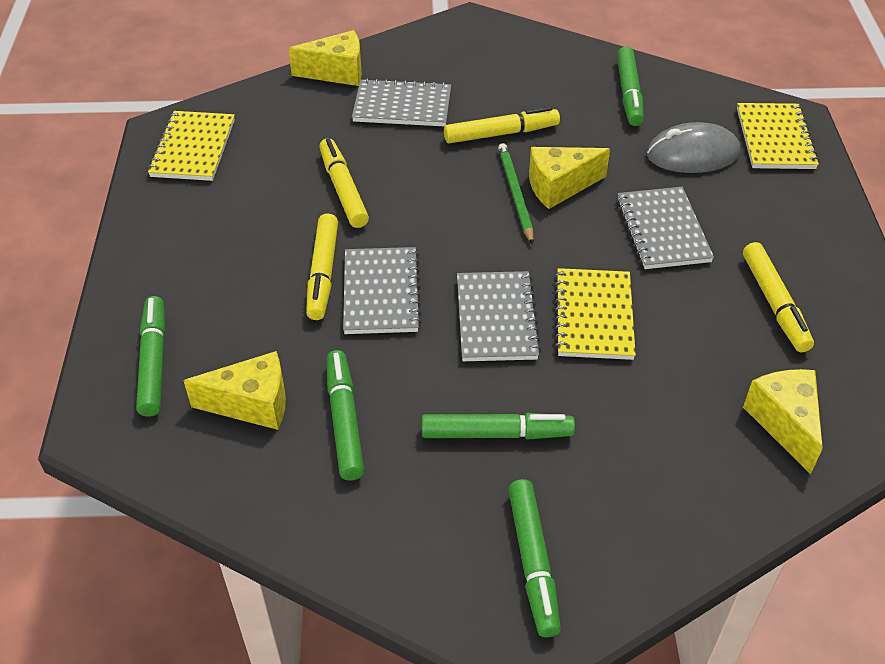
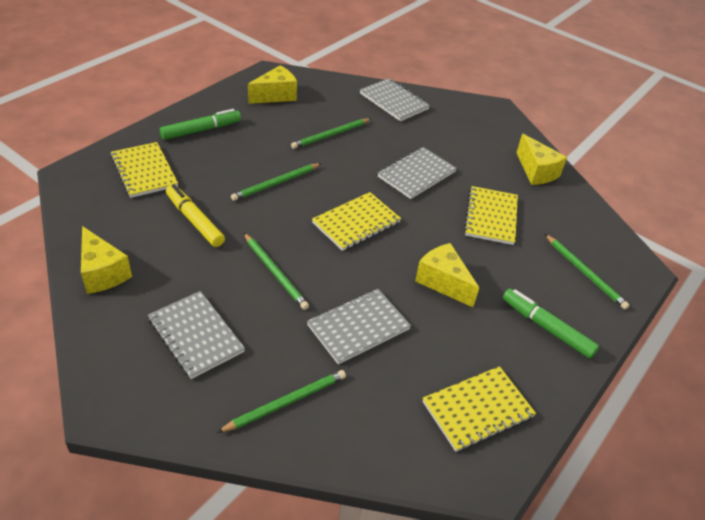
green marker: [136,296,165,417] [327,350,364,481] [422,413,575,439] [508,479,561,637] [617,47,644,126] = 5 -> [160,109,241,140] [503,289,599,359] = 2
green pencil: [498,143,534,245] = 1 -> [217,370,346,433] [231,163,322,201] [244,233,309,310] [291,118,371,149] [545,234,630,309] = 5
grey mouse: [647,122,740,173] = 1 -> none = 0
yellow marker: [306,213,338,320] [319,138,369,228] [444,107,560,144] [743,242,814,352] = 4 -> [166,184,225,247] = 1
yellow notebook: [148,111,235,181] [554,268,636,360] [737,103,819,169] = 3 -> [110,142,178,198] [312,192,401,251] [422,366,536,452] [464,186,518,245] = 4

